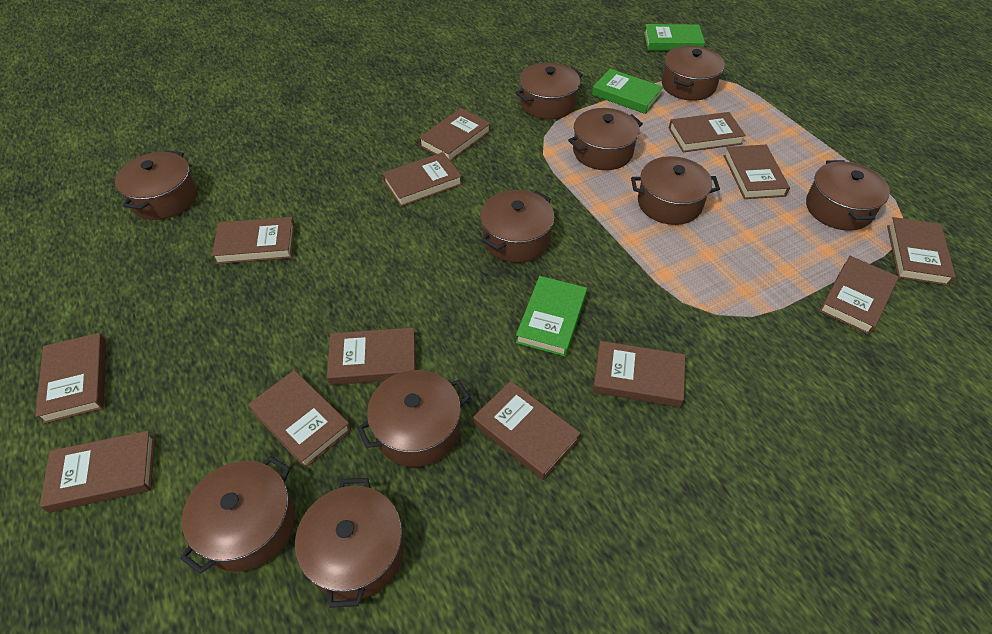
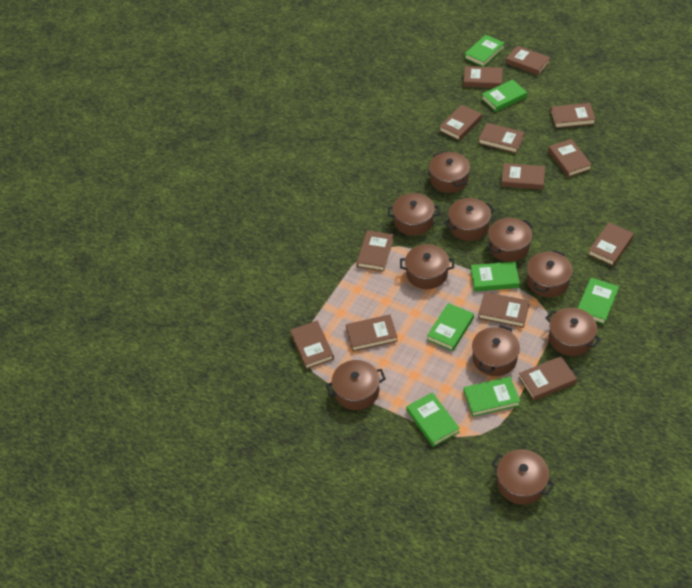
green book: [516,276,587,357] [592,69,663,114] [644,24,705,51] = 3 -> [406,392,460,447] [427,303,474,351] [464,35,505,67] [464,377,520,417] [471,261,520,292] [481,79,527,112] [578,278,619,324] = 7

